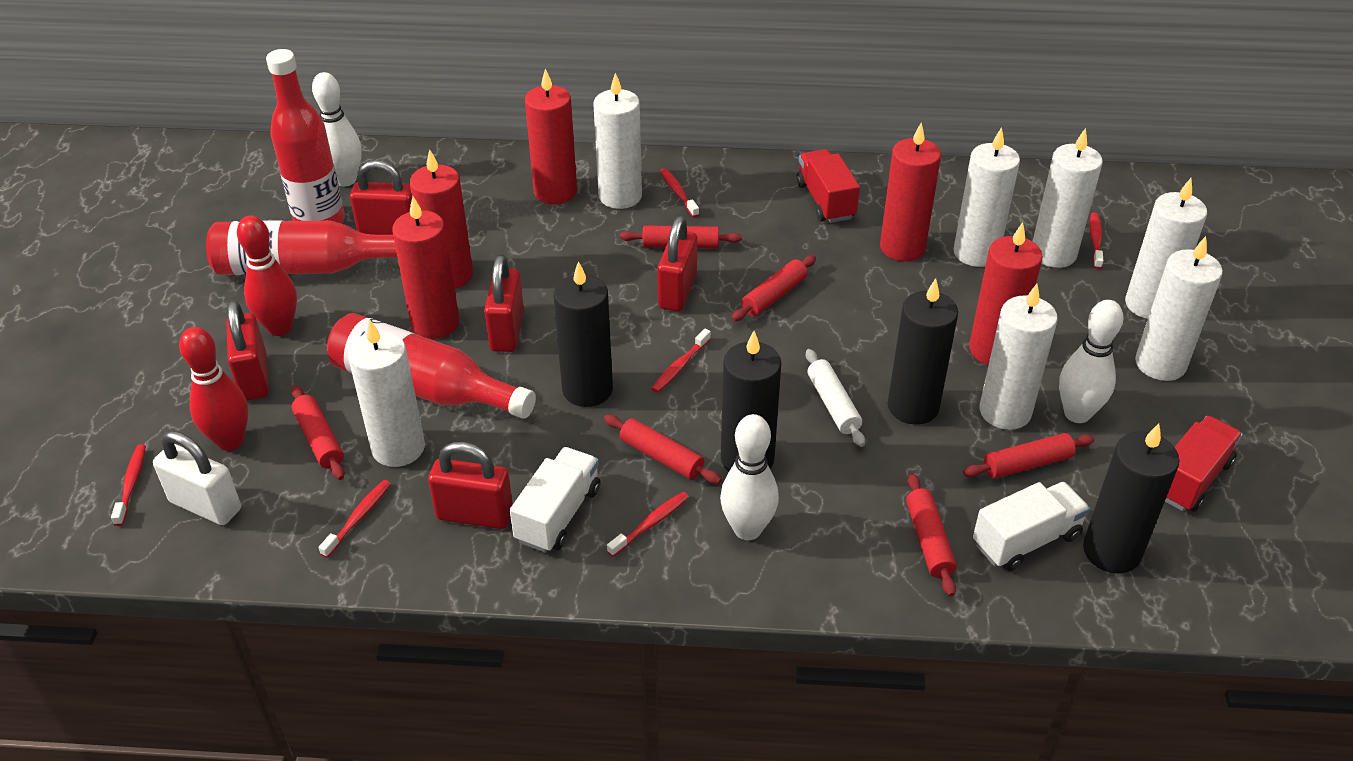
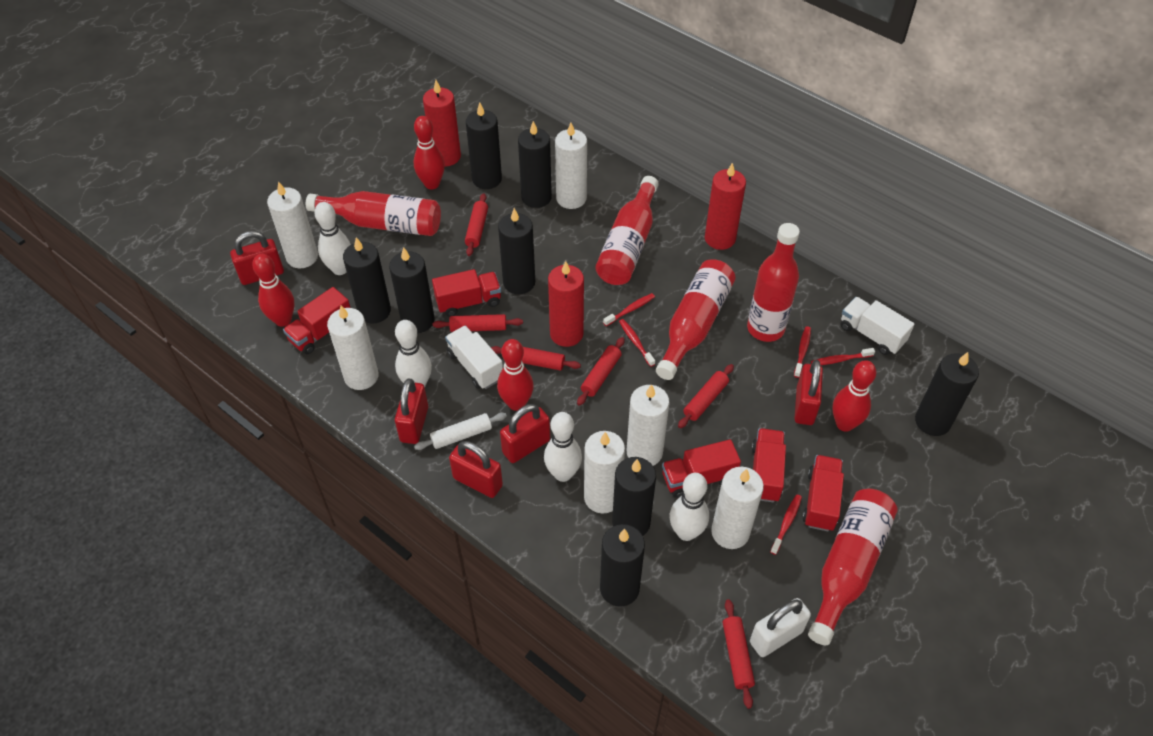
black candle: [554,261,613,407] [721,331,781,472] [888,278,958,425] [1083,424,1179,574] = 4 -> [343,237,391,323] [389,247,435,333] [466,103,502,189] [498,208,535,294] [518,121,552,208] [600,524,645,607] [612,457,656,536] [915,352,979,436] = 8
red bottle: [206,220,397,275] [266,49,345,224] [327,313,536,419] = 3 -> [306,191,441,236] [595,176,659,285] [656,259,735,380] [747,223,800,342] [808,489,898,645] = 5
red bowling pin: [179,327,248,451] [237,215,297,336] = 2 -> [252,254,294,327] [414,116,445,189] [497,339,534,411] [832,360,876,432] = 4
red candle: [392,197,459,339] [410,149,473,289] [525,69,577,204] [880,122,941,262] [969,222,1043,365] = 5 -> [423,80,461,166] [548,261,584,347] [705,162,746,250] = 3
red toothbrush: [111,444,146,526] [318,480,391,558] [607,492,689,557] [651,329,711,393] [660,168,699,217] [1090,213,1103,269] = 6 -> [603,293,655,326] [619,319,655,367] [770,494,802,555] [794,326,811,378] [811,348,875,365] = 5
red truck: [797,149,860,223] [1165,416,1243,512] = 2 -> [283,287,351,354] [432,269,501,317] [662,439,741,498] [752,428,786,502] [802,455,844,531] = 5
white bowling pin: [312,72,362,187] [720,414,779,540] [1059,300,1123,423] = 3 -> [315,202,351,275] [395,320,432,387] [544,412,582,482] [669,473,709,541] = 4
white candle: [348,320,425,467] [593,73,642,209] [954,127,1020,267] [980,284,1058,430] [1032,128,1103,268] [1125,178,1207,319] [1135,236,1223,381] = 7 -> [267,181,318,268] [327,305,379,390] [555,123,587,209] [584,431,625,514] [627,384,669,466] [711,467,764,549] = 6

